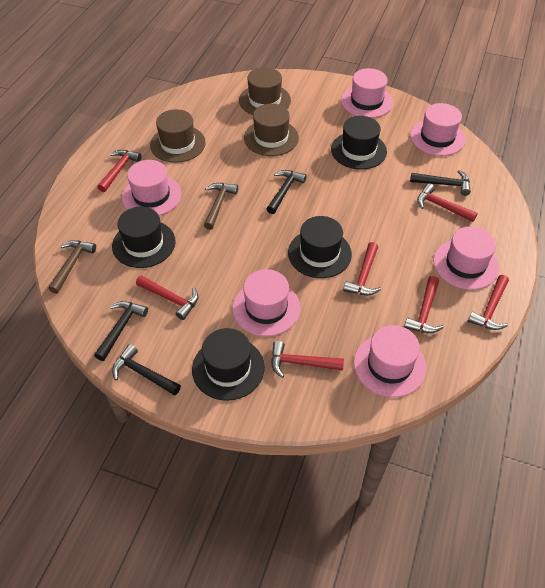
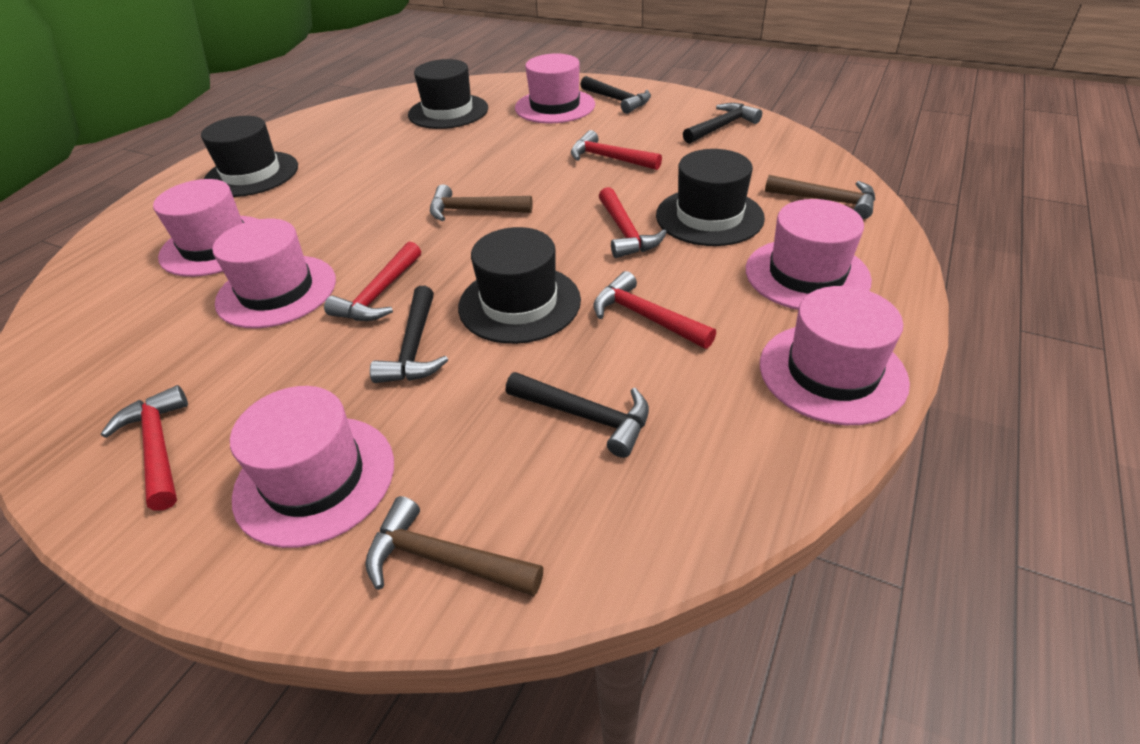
brown hammer: [48,240,96,294] [204,183,238,230] = 2 -> [365,496,543,596] [430,184,533,221] [765,175,875,219] = 3
brown hat: [150,109,206,163] [239,67,291,115] [244,104,299,156] = 3 -> none = 0
red hammer: [97,150,142,192] [136,275,199,320] [271,341,344,378] [343,242,381,295] [404,276,444,333] [417,183,478,222] [468,275,509,330] = 7 -> [101,385,188,511] [324,242,421,321] [571,130,662,170] [594,271,716,349] [599,187,667,258] = 5

